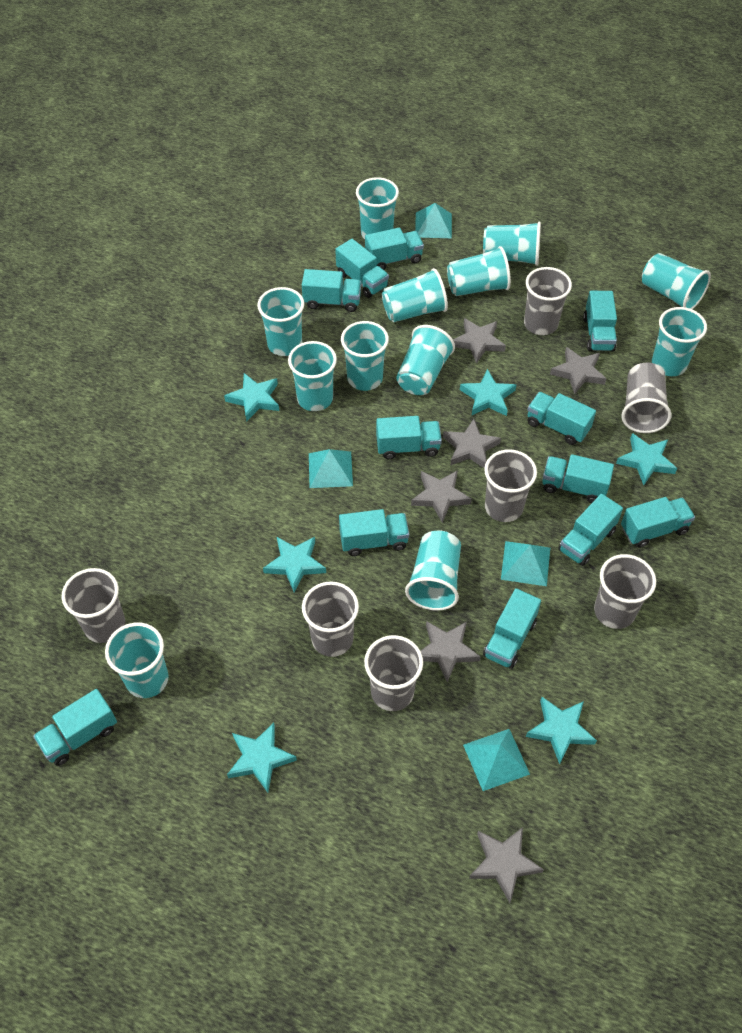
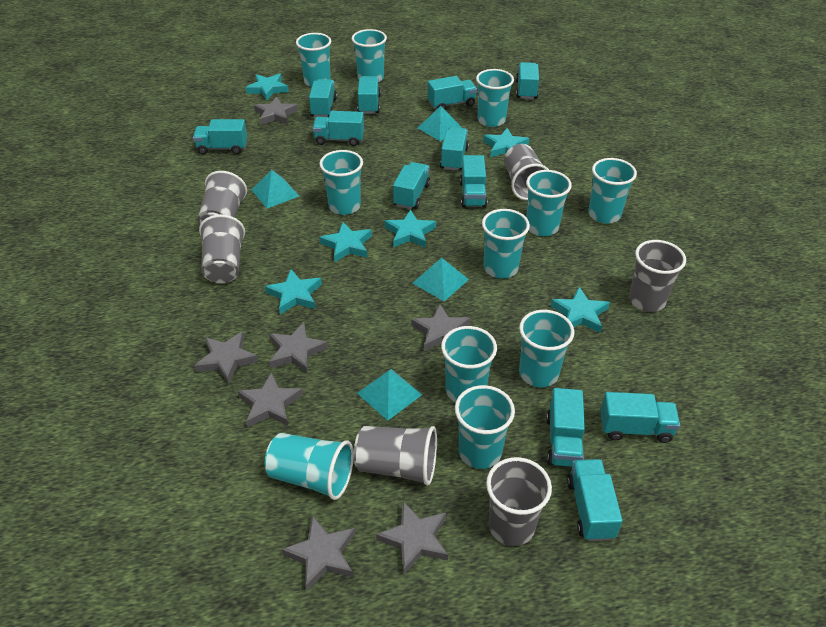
grey cup: [61,568,125,643] [302,581,359,657] [364,635,423,711] [484,449,537,522] [524,267,572,335] [594,554,656,629] [621,363,671,433] = 7 -> [197,171,247,225] [199,214,245,283] [354,426,437,486] [486,457,552,546] [504,144,549,201] [629,240,686,312] = 6
grey star: [411,470,472,523] [421,621,481,682] [443,419,501,468] [453,318,506,364] [469,827,544,903] [550,347,607,394] = 6 -> [194,331,258,384] [238,372,303,427] [254,97,298,125] [269,323,328,373] [282,515,355,591] [376,501,448,574] [411,304,470,351] = 7
turquoise cup: [105,623,168,698] [257,287,304,356] [288,341,337,411] [341,321,389,391] [356,177,399,239] [382,268,448,322] [396,325,455,395] [405,531,461,611] [447,246,511,296] [483,221,541,266] [642,253,711,309] [652,307,707,376] = 12 -> [265,433,354,500] [296,33,331,87] [319,150,363,215] [352,29,387,82] [441,326,497,402] [455,385,515,469] [476,69,514,127] [482,209,530,279] [519,310,574,387] [526,170,572,236] [588,158,637,224] = 11

